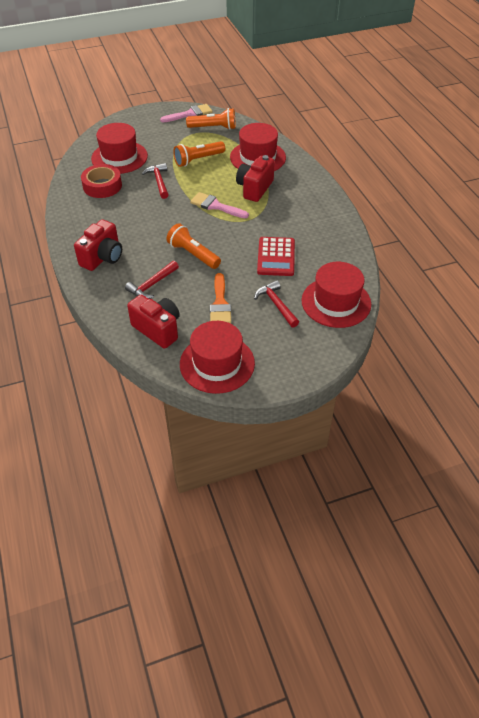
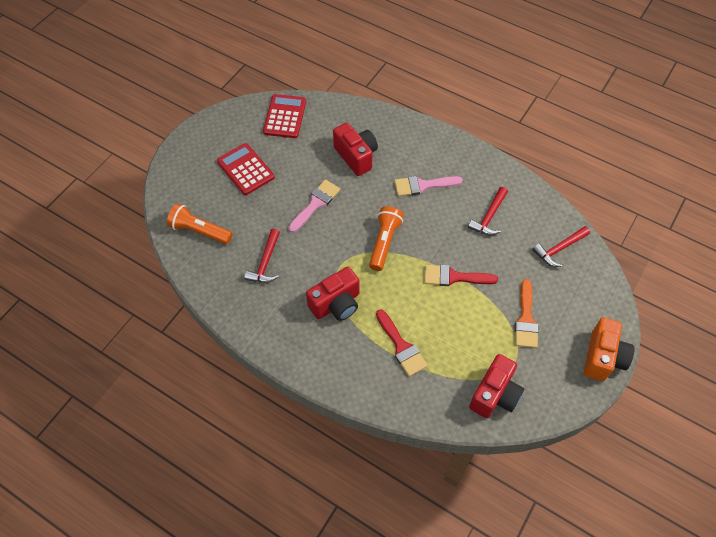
orange camera: none = 0 -> [584,317,635,381] = 1
orange flashlight: [166,223,221,269] [173,141,225,167] [186,108,236,130] = 3 -> [167,204,233,244] [369,206,404,271] = 2
red brush: none = 0 -> [376,309,428,377] [424,265,498,286] = 2
red calculator: [257,237,295,276] = 1 -> [217,143,275,195] [263,94,306,138] = 2
red hat: [91,123,148,174] [180,321,255,394] [230,123,286,171] [301,262,371,328] = 4 -> none = 0
red tape: [81,164,122,198] = 1 -> none = 0

